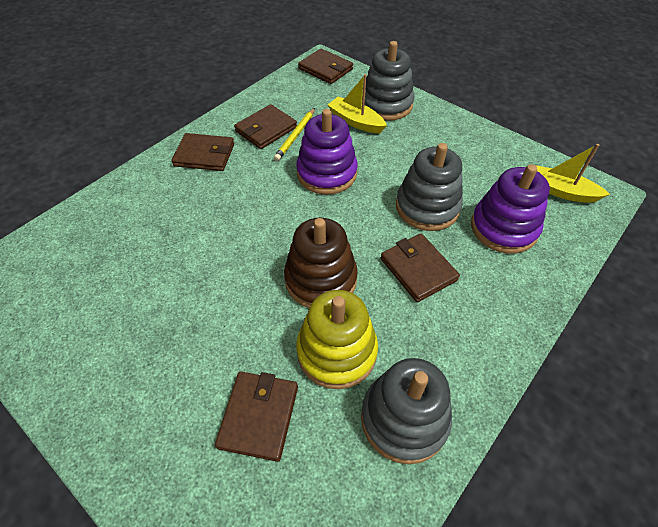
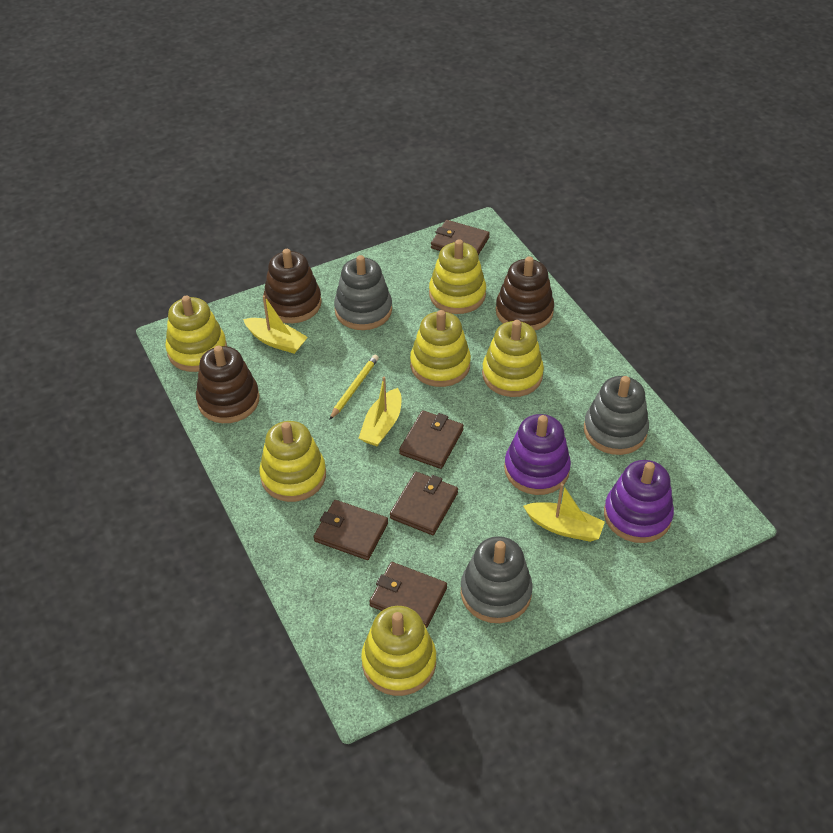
brown stacking toy: [284,218,358,308] = 1 -> [196,346,260,423] [263,249,322,323] [496,256,554,330] = 3
yellow boat: [328,74,387,133] [535,144,610,203] = 2 -> [243,295,308,354] [359,377,401,447] [523,483,605,542] = 3
yellow stacking toy: [296,290,378,389] = 1 -> [165,296,227,372] [259,421,326,502] [361,606,436,696] [410,310,471,387] [429,239,486,314] [482,320,544,397] = 6

